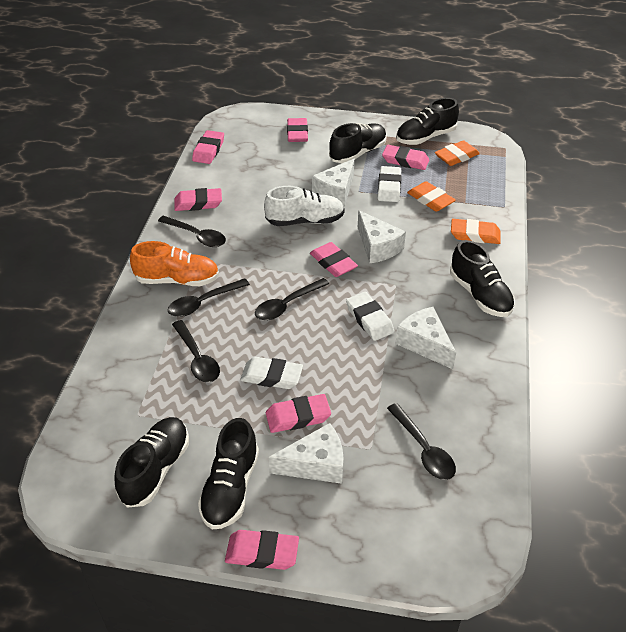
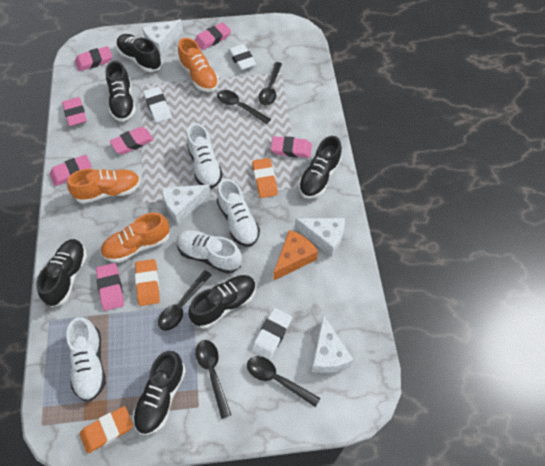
black shoe: [114,417,189,508] [198,418,259,529] [329,123,387,163] [396,98,459,145] [450,240,515,317] = 5 -> [36,239,87,307] [106,61,136,122] [116,34,162,72] [133,351,186,435] [188,275,256,328] [299,136,342,199] = 6
orange cheese: none = 0 -> [273,230,318,281] = 1
orange shoe: [130,241,219,286] = 1 -> [67,169,140,204] [100,212,170,263] [178,38,219,92] = 3
white shoe: [264,186,345,226] = 1 -> [66,317,106,402] [176,230,242,274] [187,123,223,189] [217,179,260,247] = 4

